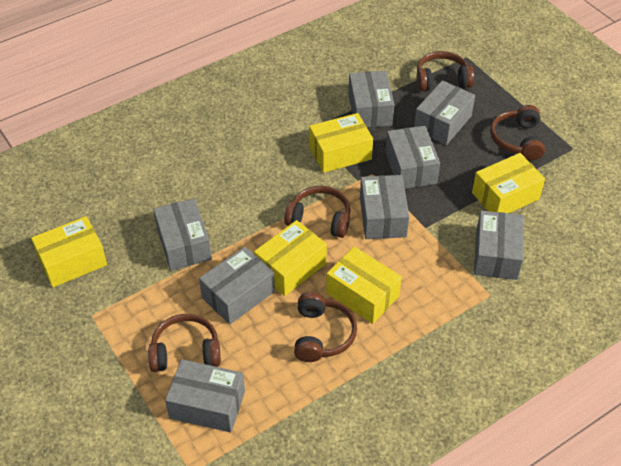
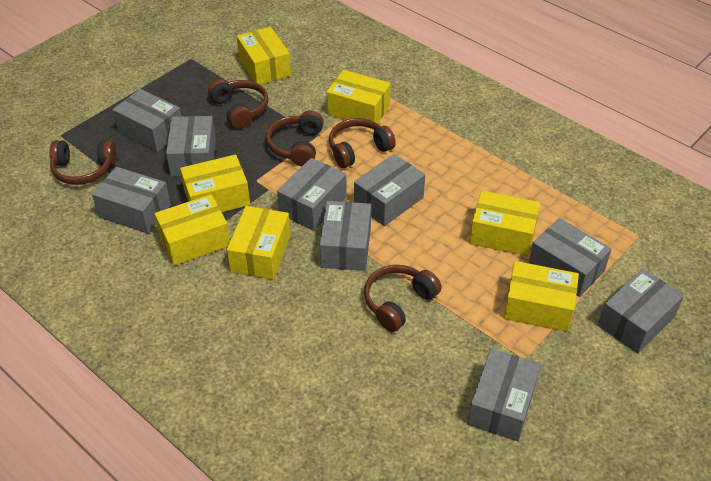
grey box: [153,198,212,271] [165,359,245,433] [199,246,275,324] [348,71,395,128] [360,175,409,239] [385,126,440,189] [414,80,475,145] [474,210,524,280] = 8 -> [92,167,171,234] [112,89,181,152] [166,116,216,177] [277,158,347,231] [320,201,371,271] [354,154,425,226] [467,349,541,441] [529,218,612,297] [598,269,684,354] = 9
yellow box: [31,216,107,287] [254,220,327,296] [309,113,373,173] [326,247,402,324] [472,153,545,213] = 5 -> [155,194,230,265] [180,155,250,212] [227,206,291,280] [237,27,291,85] [327,70,391,123] [469,191,540,256] [503,261,579,332] = 7

